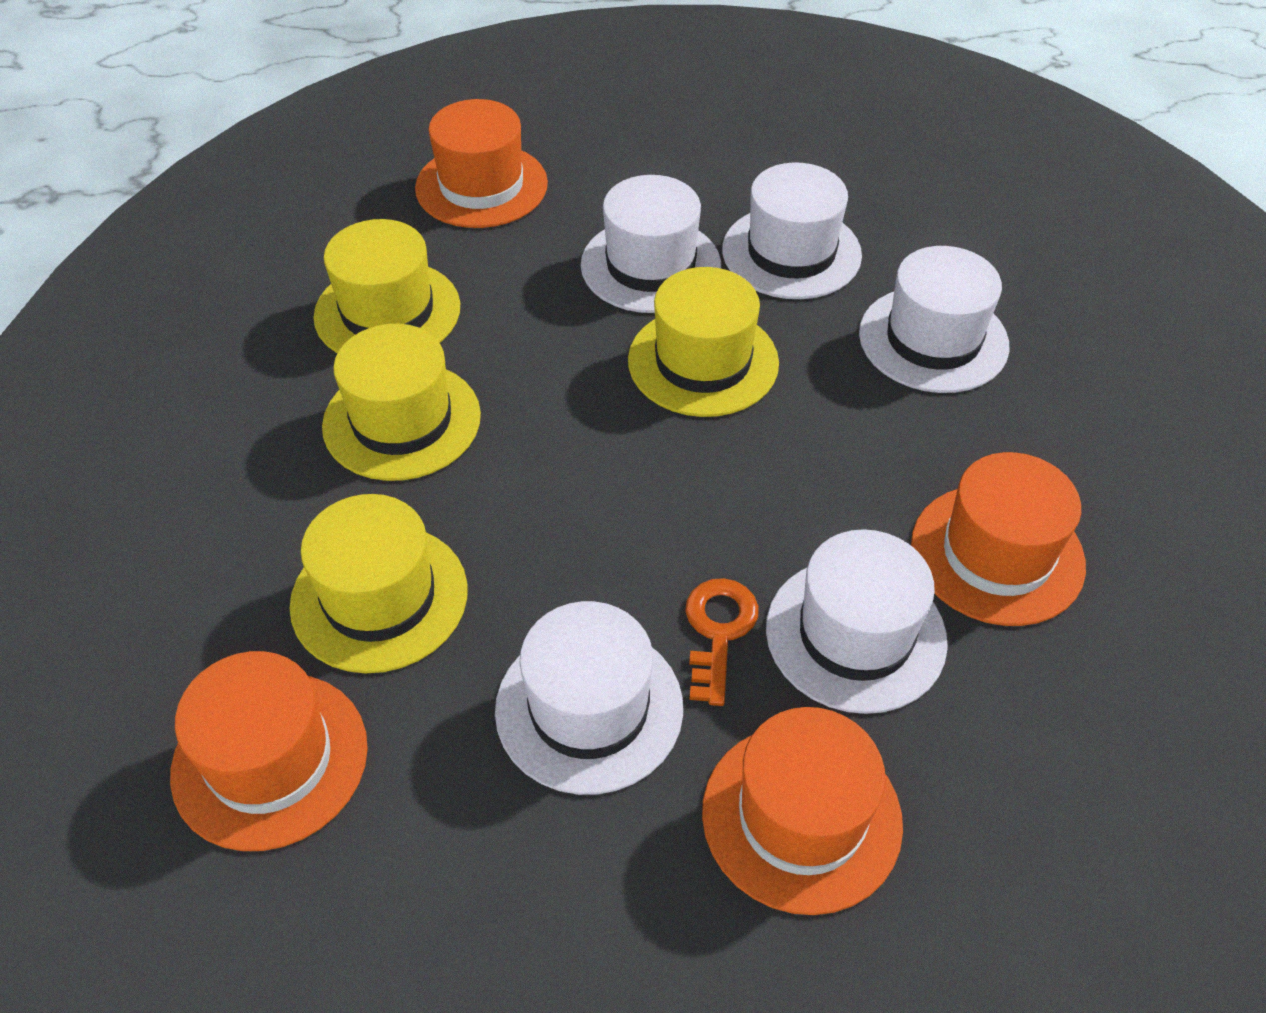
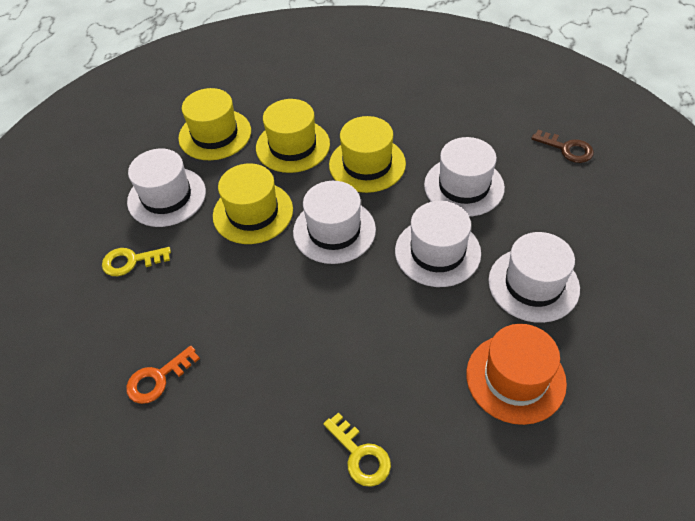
brown key: none = 0 -> [531,130,594,163] = 1
orange hat: [170,651,368,851] [415,99,548,228] [702,707,903,915] [911,452,1086,626] = 4 -> [466,324,567,425] = 1
yellow key: none = 0 -> [102,247,171,276] [323,413,391,487] = 2

